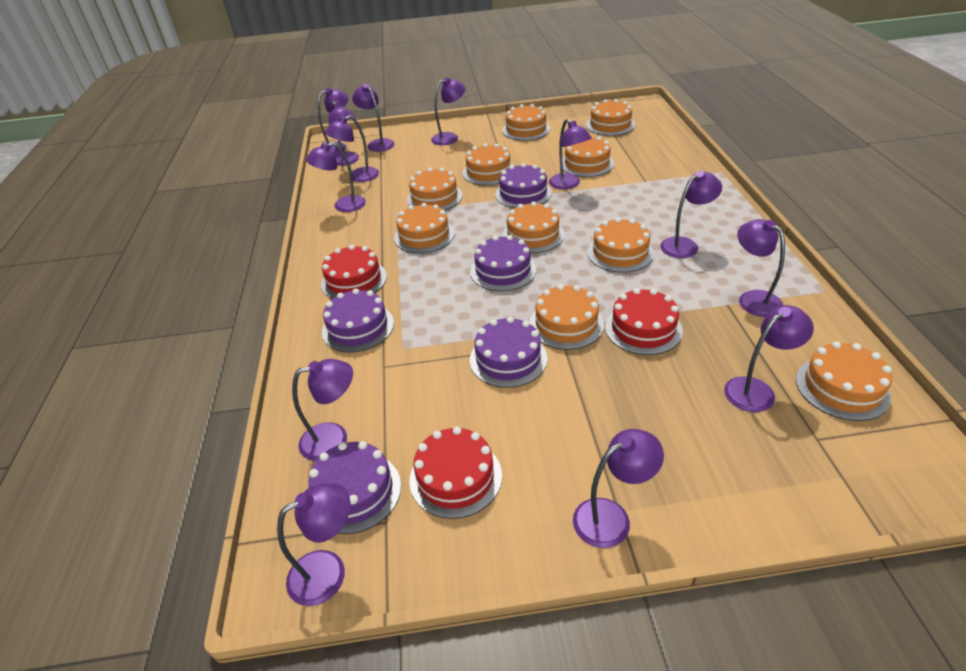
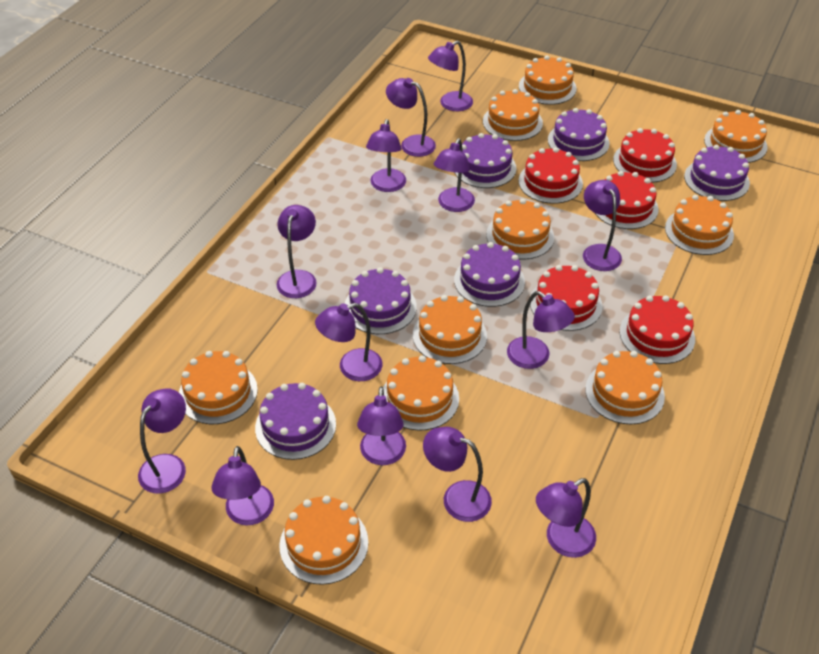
purple cake: [308,441,401,534] [322,288,394,353] [470,235,536,291] [470,317,547,388] [495,163,552,208] = 5 -> [255,383,336,460] [345,267,417,334] [454,133,516,188] [454,242,525,307] [548,108,610,161] [684,145,750,201] = 6
red cake: [321,245,387,299] [409,426,502,519] [605,288,683,355] = 3 -> [518,147,583,204] [530,265,602,331] [595,171,659,229] [613,128,677,183] [620,295,695,364] = 5

